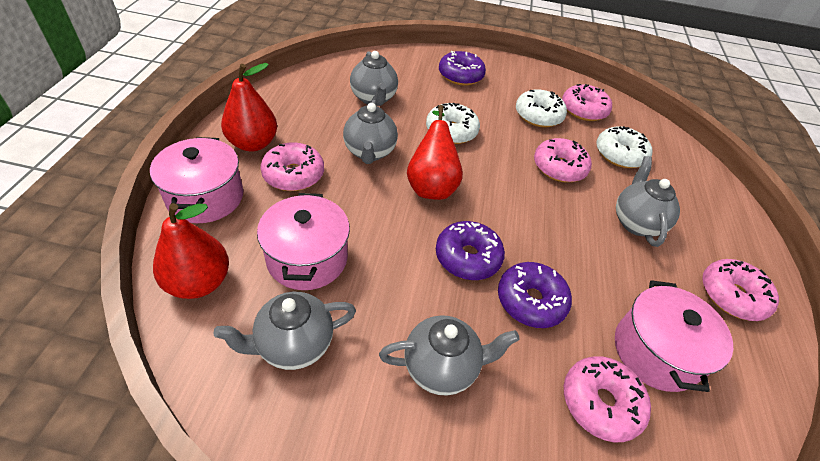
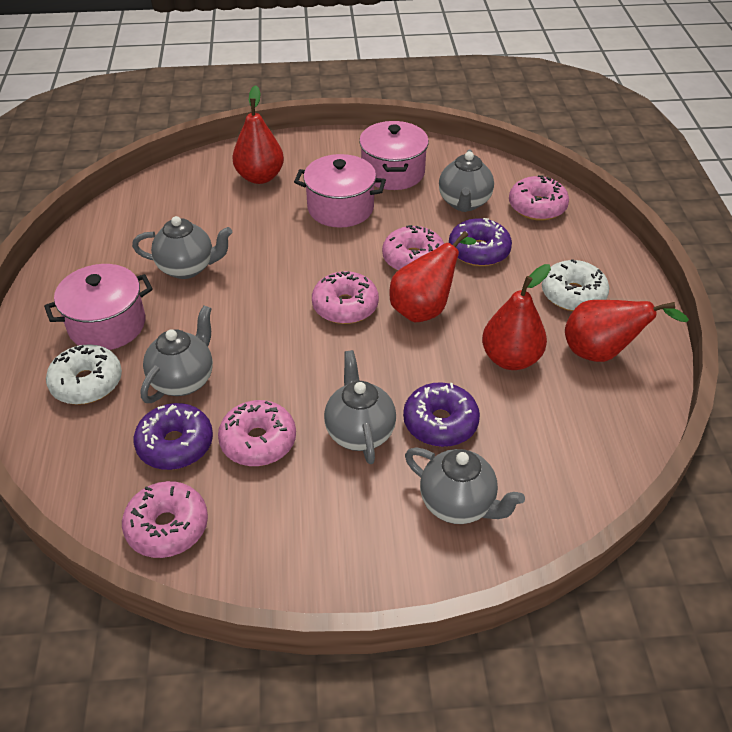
red pear: [153,203,229,299] [221,63,277,151] [407,105,463,200] = 3 -> [232,85,284,184] [389,231,477,322] [482,264,551,370] [565,300,689,362] = 4
white donut: [426,103,480,144] [516,89,567,127] [596,126,652,168] = 3 -> [46,344,122,405] [542,259,609,311] = 2

